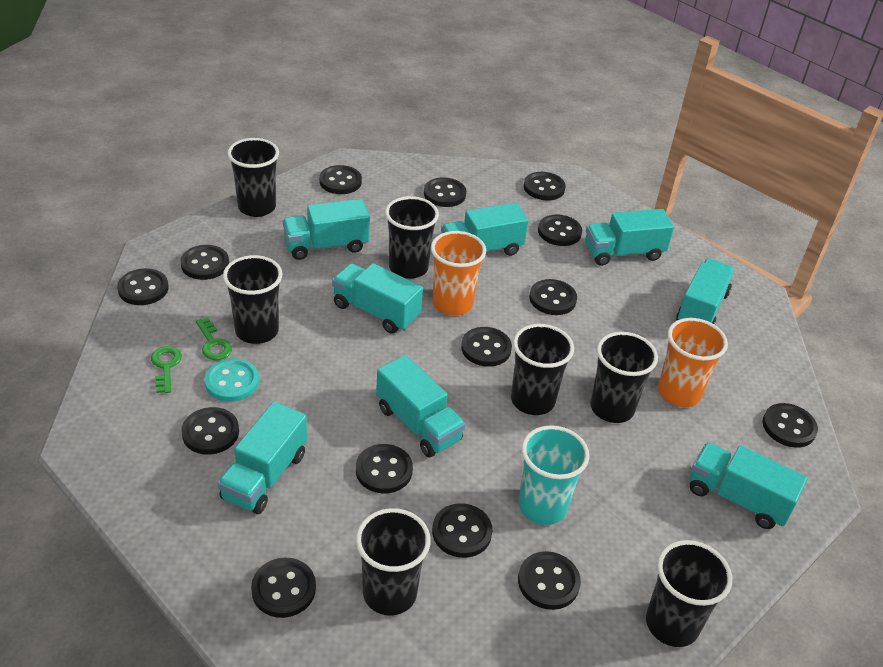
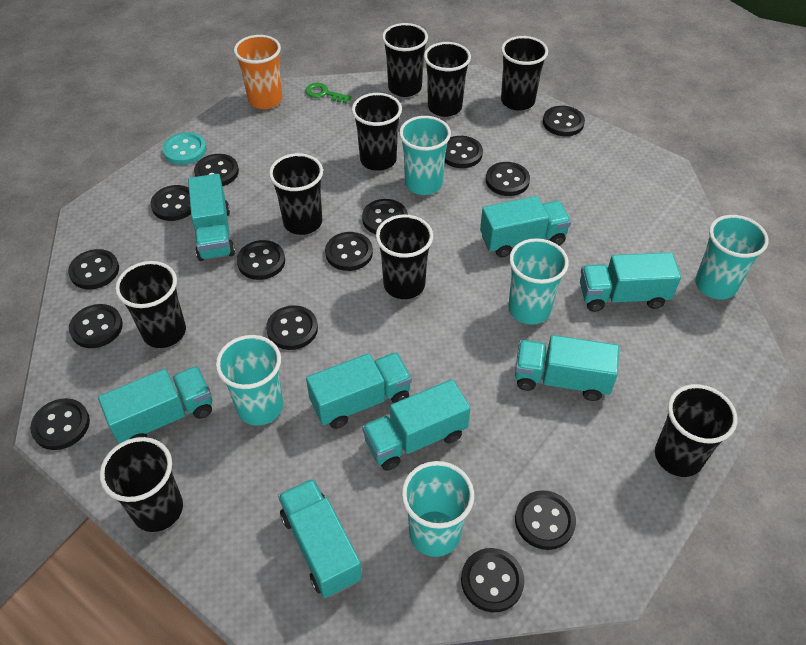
black cup: [223,255,282,344] [228,138,279,217] [356,508,431,616] [385,196,439,279] [511,324,574,415] [590,332,658,423] [646,540,733,647] = 7 -> [99,437,183,532] [115,261,186,348] [269,153,323,235] [352,93,402,171] [376,215,433,299] [382,23,428,97] [424,42,471,117] [501,36,548,111] [655,384,737,477] = 9
green key: [151,346,182,393] [196,318,232,360] = 2 -> [305,83,351,103] = 1
orange cup: [431,231,486,316] [658,318,728,407] = 2 -> [234,35,282,109] = 1
turquoise cup: [519,425,589,525] = 1 -> [216,335,283,426] [399,116,451,195] [401,461,474,557] [508,238,569,325] [695,215,769,299] = 5

